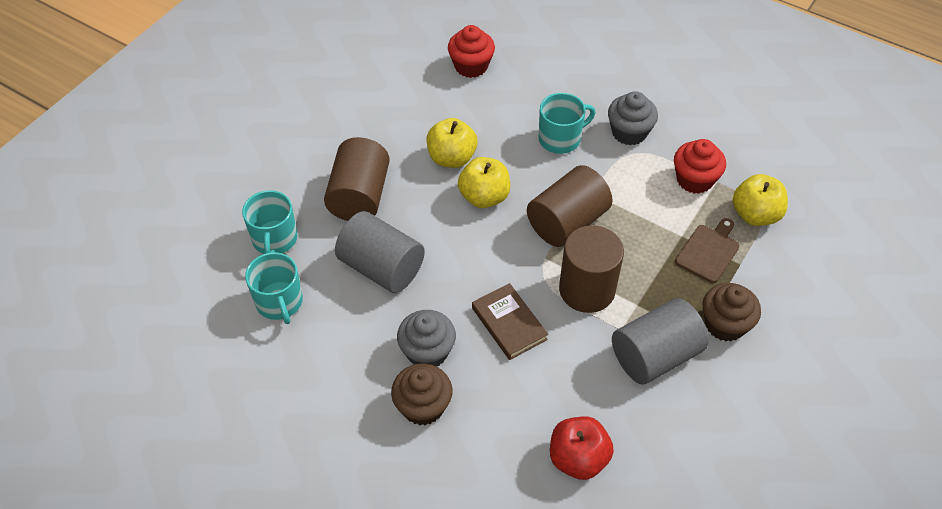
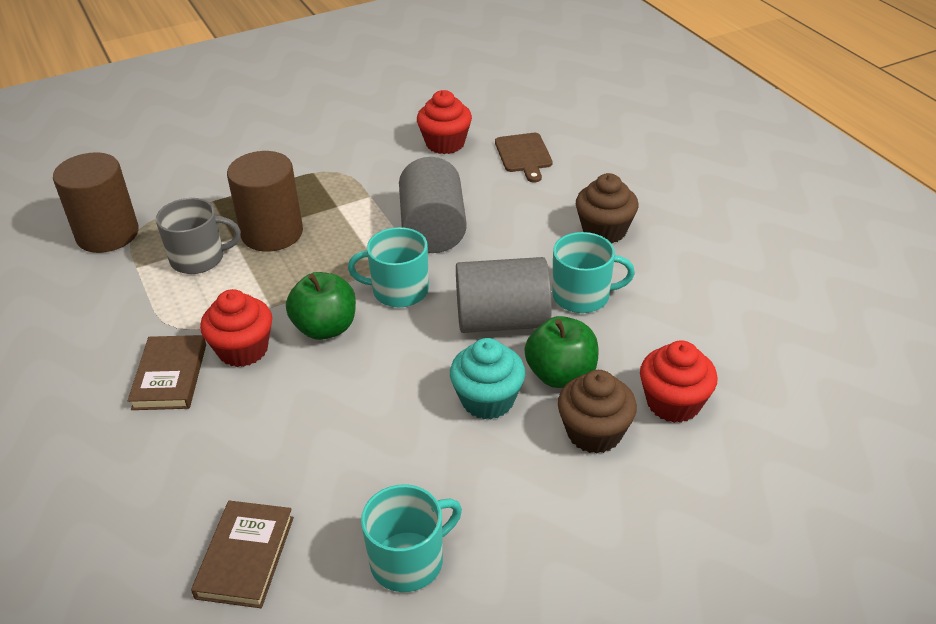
brown book: [472,283,548,360] = 1 -> [128,335,206,410] [191,501,294,608] = 2
brown cylinder: [324,137,390,221] [527,165,613,247] [559,225,624,313] = 3 -> [53,152,139,253] [227,151,303,252] = 2
green apple: none = 0 -> [286,272,356,340] [525,316,598,388] = 2
grey cupcake: [397,310,456,366] [608,91,658,145] = 2 -> none = 0
grey mug: none = 0 -> [156,198,241,274] = 1
red apple: [550,417,614,480] = 1 -> none = 0
red cupcake: [448,25,495,78] [674,139,726,194] = 2 -> [200,289,272,367] [417,90,472,154] [640,341,718,423] = 3
turquoise cupcake: none = 0 -> [450,338,525,419] = 1
yellow apple: [427,118,478,168] [458,157,510,208] [733,174,788,226] = 3 -> none = 0

